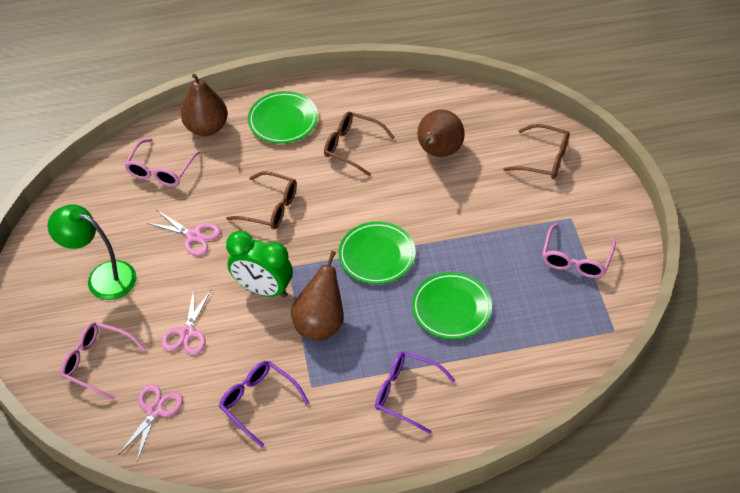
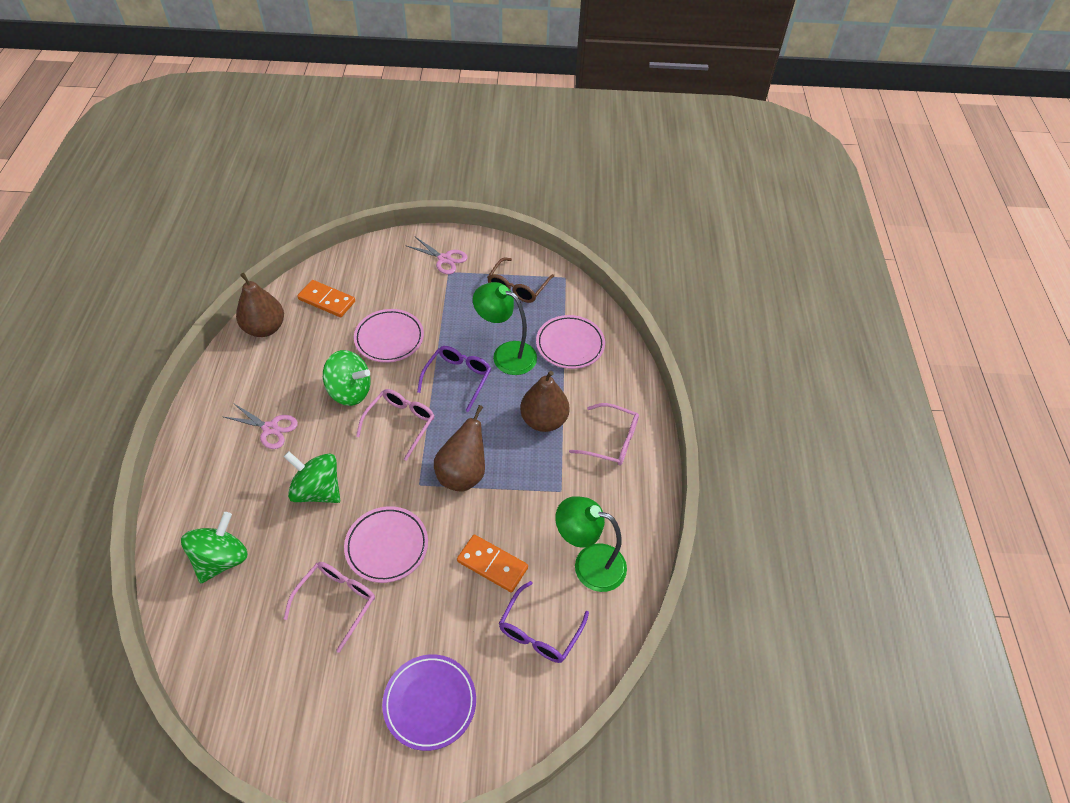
brown glasses: [226,171,297,229] [324,112,395,176] [503,124,570,179] = 3 -> [487,258,554,303] = 1
green clock: [226,231,293,298] = 1 -> none = 0
green lamp: [48,204,137,300] = 1 -> [473,282,537,375] [555,496,627,592] = 2
green plate: [248,91,318,144] [338,222,416,284] [412,272,492,339] = 3 -> none = 0
green spinning top: none = 0 -> [181,512,248,583] [284,451,340,503] [323,350,371,406] = 3
orange domino: none = 0 -> [297,280,355,317] [457,535,528,592] = 2
pink plate: none = 0 -> [344,506,428,583] [354,309,424,363] [536,315,605,369] = 3
pink scissors: [119,384,183,461] [147,210,221,256] [162,288,212,355] = 3 -> [224,403,298,449] [405,237,468,274] = 2
purple plate: none = 0 -> [382,654,476,751] = 1

